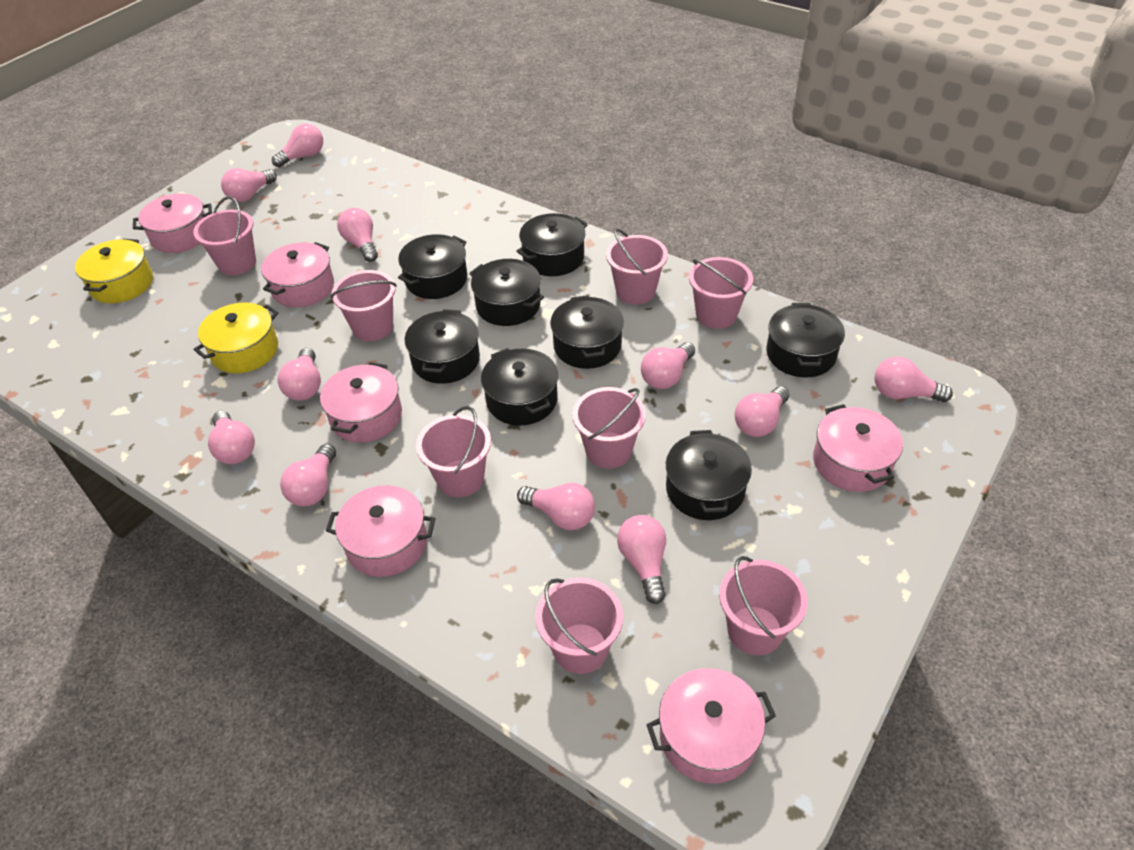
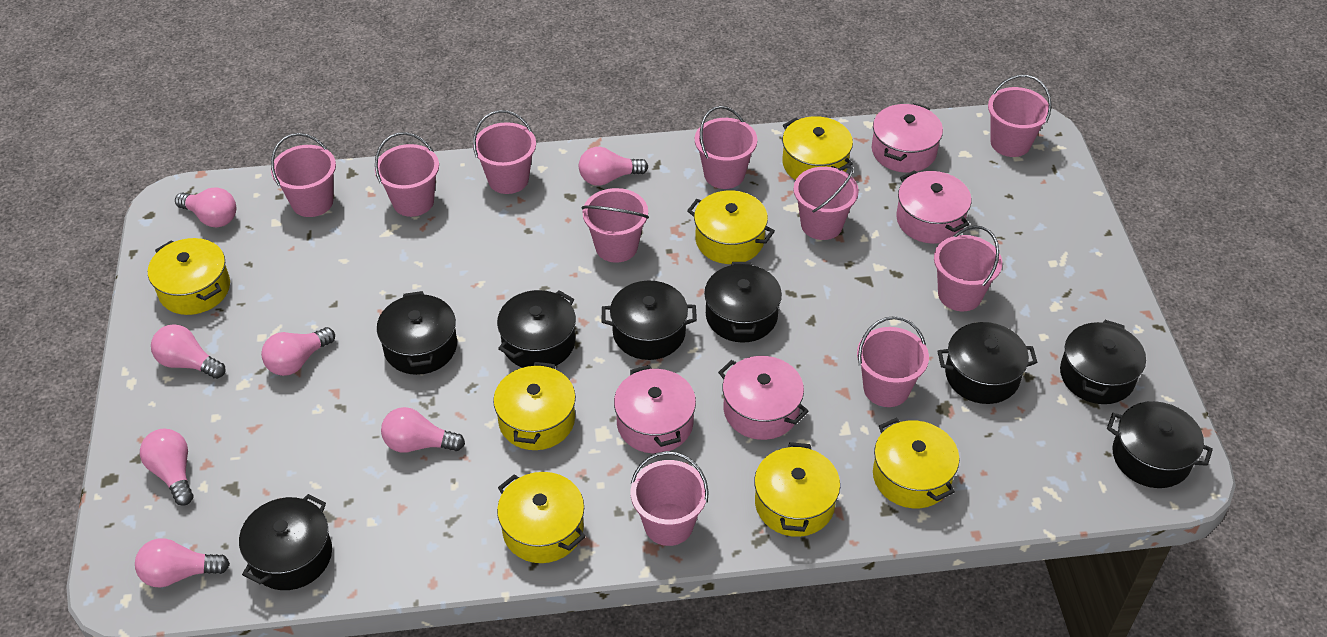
pink bucket: [193,196,256,275] [331,270,397,341] [416,406,491,497] [536,578,623,674] [572,387,646,469] [606,229,668,304] [689,257,753,329] [719,556,808,655] = 8 -> [271,133,336,217] [375,132,439,217] [473,110,536,194] [582,188,649,263] [631,451,709,546] [695,106,757,189] [793,165,859,240] [857,316,929,407] [934,226,1002,311] [988,75,1052,157] = 10
pink light bulb: [208,411,255,464] [221,168,277,202] [272,124,323,168] [277,348,321,401] [280,444,336,507] [337,208,378,262] [517,483,595,530] [617,515,666,604] [641,342,695,389] [735,386,789,437] [875,357,953,402] = 11 -> [135,538,230,588] [140,429,193,506] [151,324,226,379] [175,187,236,228] [261,327,335,376] [381,407,465,453] [579,147,648,186] = 7
pink pot: [133,193,212,253] [261,242,334,307] [320,362,402,443] [326,485,435,577] [646,668,776,784] [813,404,903,492] = 6 -> [614,365,696,453] [718,356,809,440] [872,103,943,173] [896,170,971,244] = 4
yellow pot: [75,239,153,303] [194,303,278,373] = 2 -> [148,238,230,315] [493,362,576,450] [497,472,586,563] [687,190,775,264] [754,442,840,537] [782,116,853,180] [873,418,959,508] = 7

